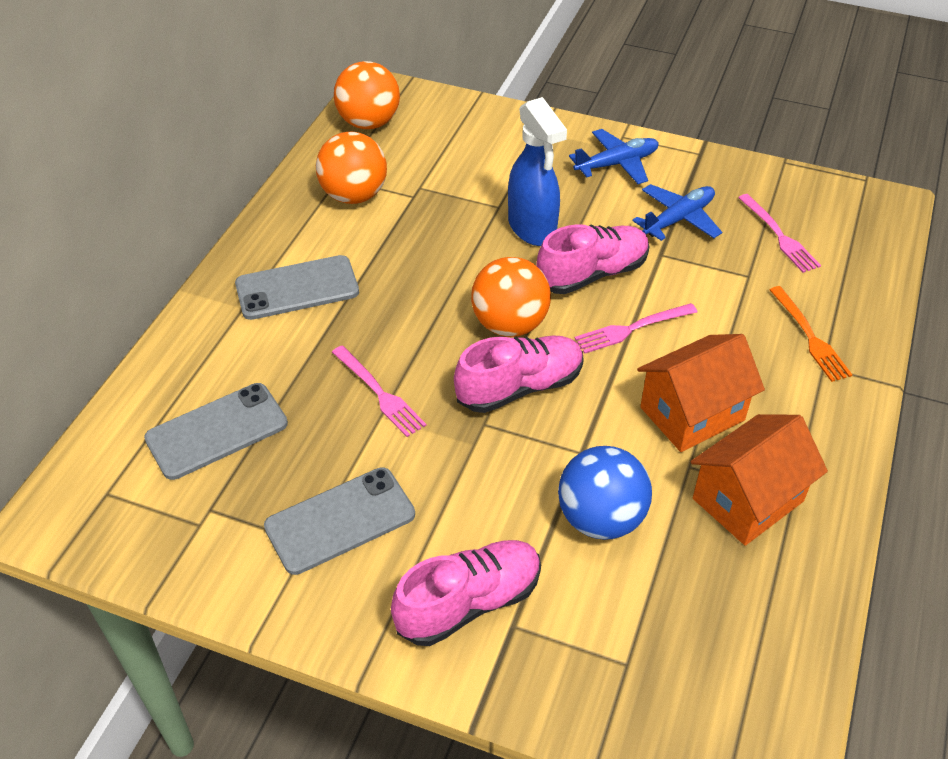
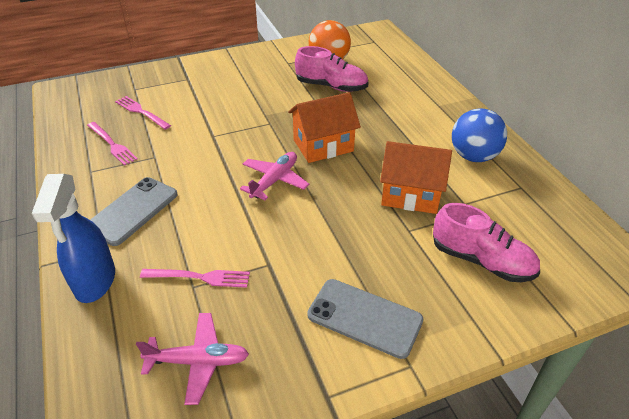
blue plane: [569,129,659,184] [632,184,722,241] = 2 -> none = 0
grey phone: [144,383,288,480] [235,255,359,320] [264,467,415,575] = 3 -> [90,177,178,246] [307,279,423,359] = 2
orange ball: [316,132,387,204] [334,61,400,129] [471,257,551,337] = 3 -> [309,20,351,59] = 1
orange fork: [770,286,852,382] = 1 -> none = 0
pink plane: none = 0 -> [136,313,249,405] [240,152,309,200] = 2
pink shoe: [391,540,541,646] [454,336,584,413] [536,224,650,294] = 3 -> [295,46,368,92] [433,203,540,282] = 2

